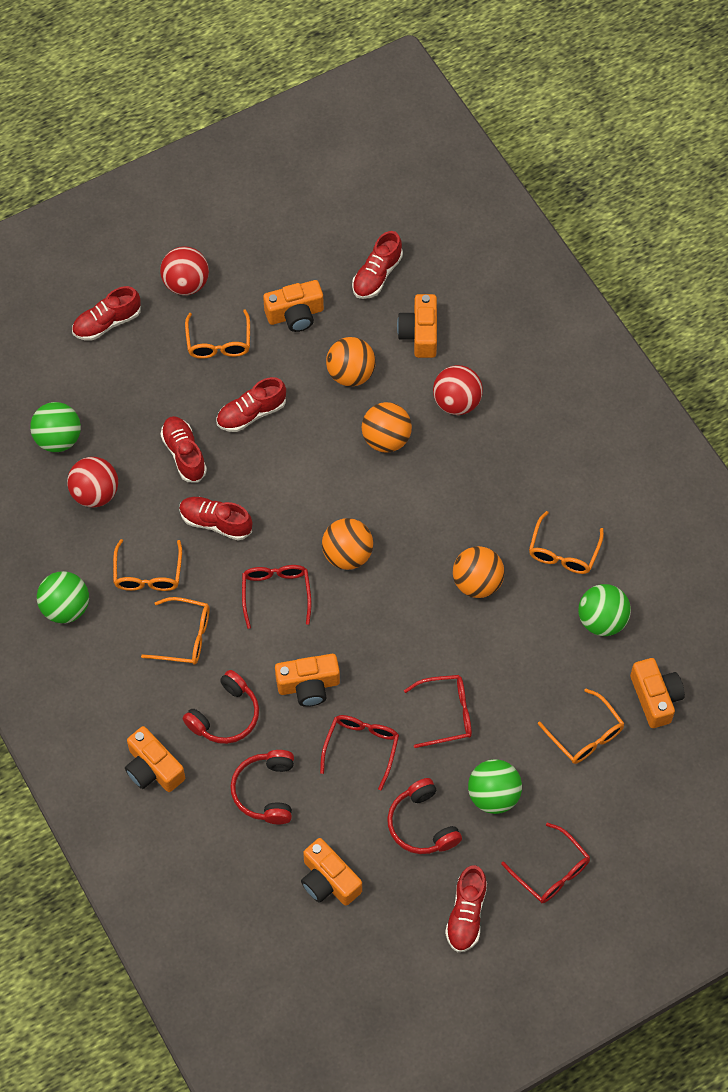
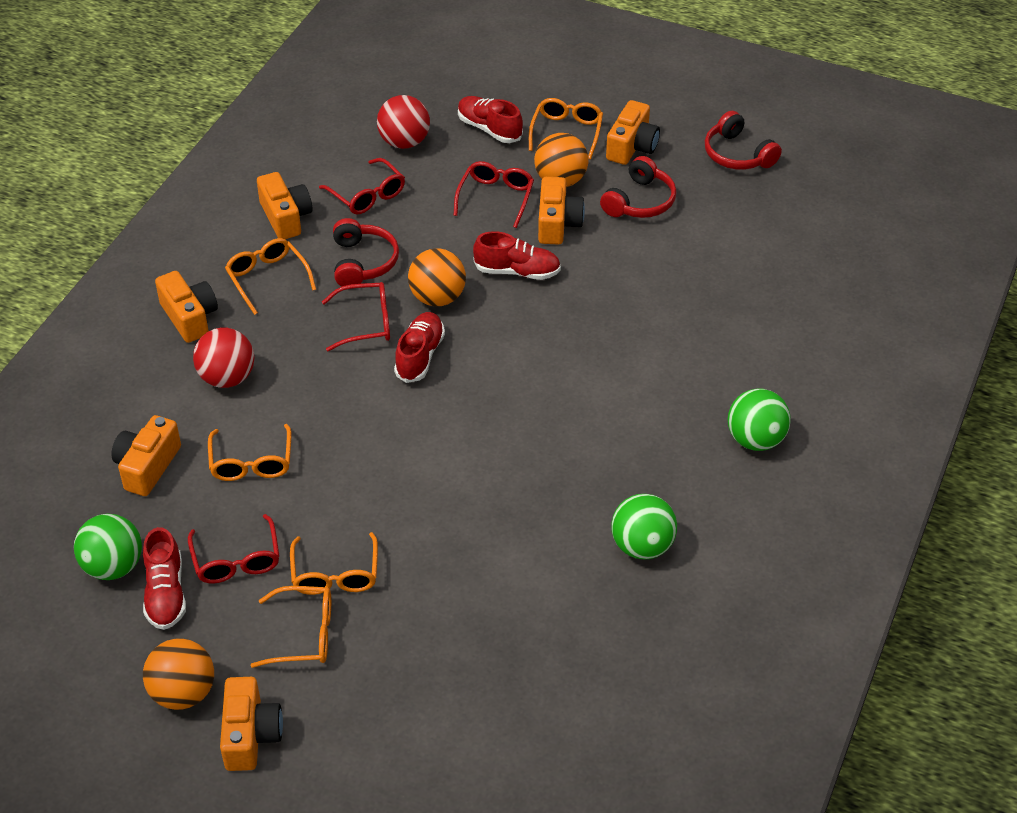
green ball: [30,402,81,452] [37,571,89,623] [468,759,522,814] [578,584,631,636] = 4 -> [74,514,142,580] [611,494,677,560] [728,389,791,451] = 3
orange ball: [322,518,373,570] [326,337,376,387] [362,402,412,453] [453,546,505,598] = 4 -> [143,639,214,710] [408,248,466,306] [534,133,589,187] = 3
red ball: [67,457,118,507] [160,246,209,295] [433,365,483,415] = 3 -> [193,328,254,388] [377,95,430,149] = 2
red shoe: [72,286,141,341] [160,416,207,483] [179,497,252,540] [216,377,286,432] [352,231,403,299] [445,865,487,952] = 6 -> [143,527,186,630] [394,312,445,383] [458,96,523,143] [473,231,561,280] = 4

